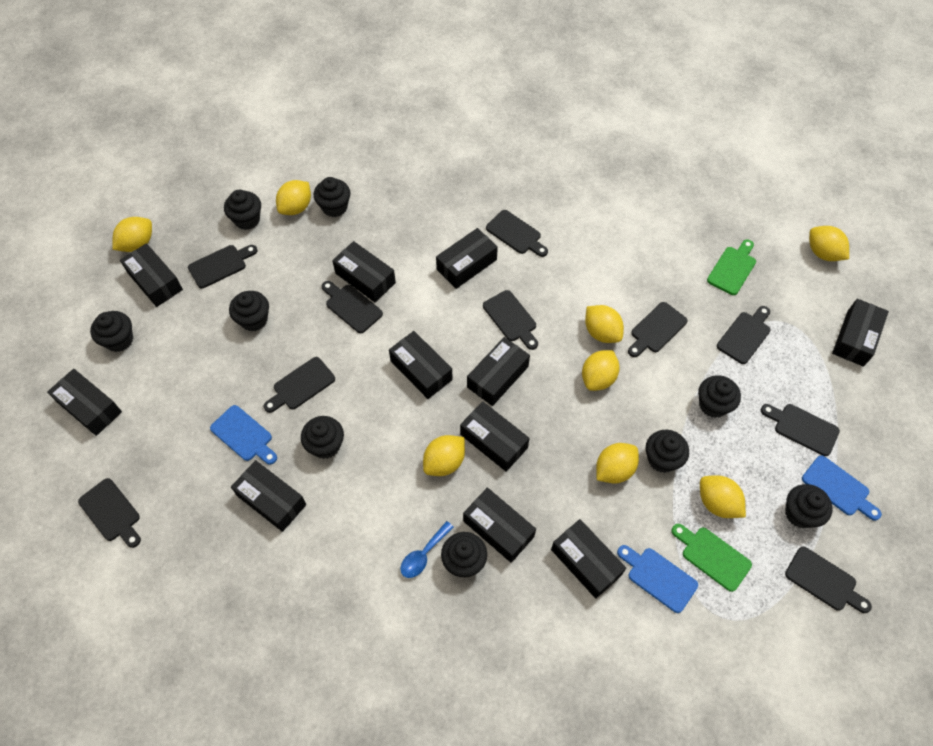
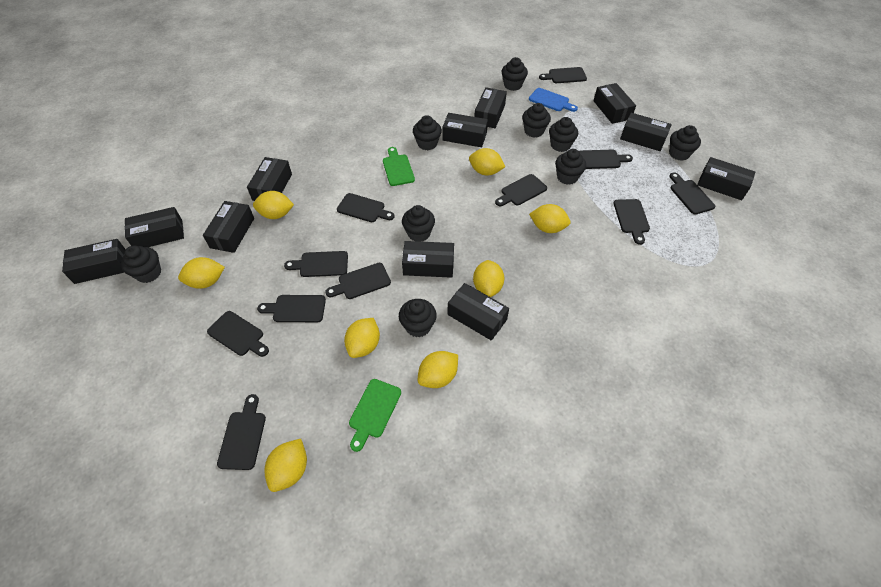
black cutting board: [78,478,141,548] [188,245,258,288] [264,357,335,413] [322,281,383,333] [483,290,538,350] [486,210,548,257] [628,302,688,357] [717,306,771,364] [761,404,840,456] [785,547,872,613] = 10 -> [207,311,269,357] [217,394,266,470] [257,295,326,322] [284,251,348,277] [325,263,391,299] [337,193,395,222] [495,174,547,206] [539,67,587,83] [579,150,633,169] [614,199,650,245] [670,172,715,215] = 11
blue cutting board: [210,405,277,465] [617,545,698,613] [802,455,882,521] = 3 -> [529,88,578,112] = 1
blue spoon: [400,521,454,578] = 1 -> none = 0

